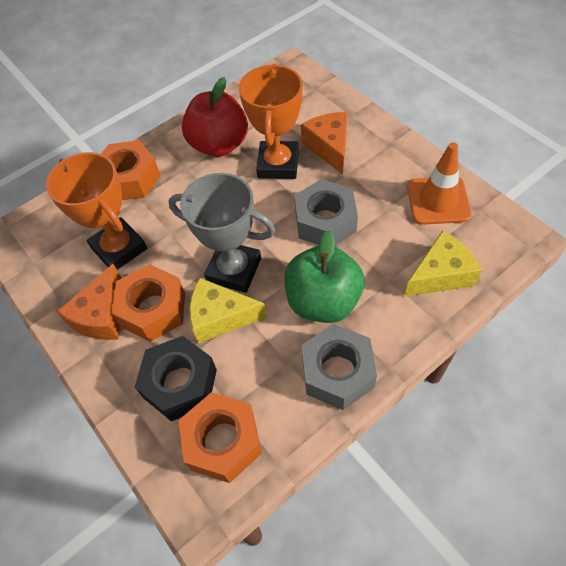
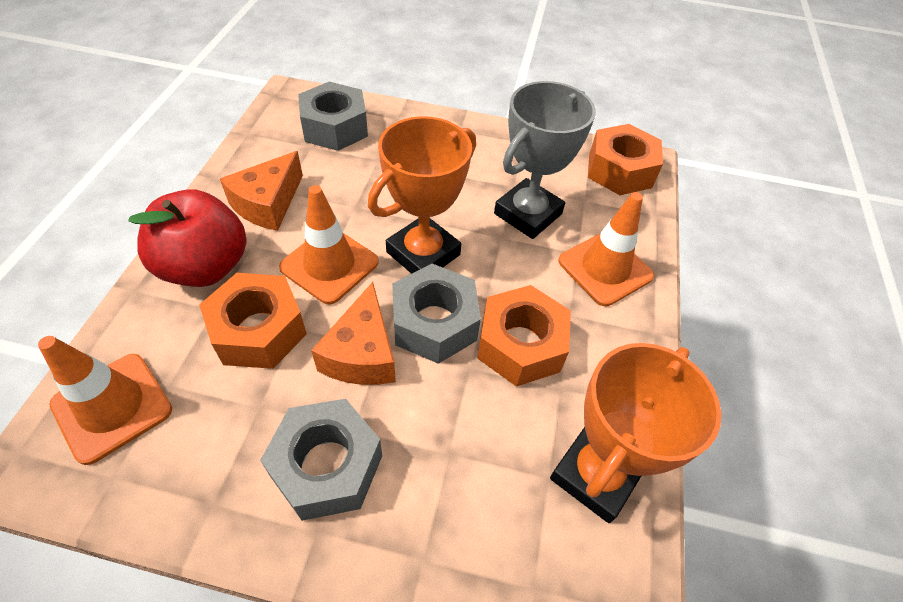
black nut: [135,336,217,421] = 1 -> none = 0
green apple: [284,230,365,323] = 1 -> none = 0
grey nut: [294,179,358,245] [301,324,377,410] = 2 -> [260,399,382,521] [298,82,368,151] [392,264,481,364] = 3
orange traffic cone: [407,142,472,225] = 1 -> [38,336,172,465] [279,185,379,305] [558,192,654,306] = 3
yellow cheese: [189,278,267,343] [405,230,482,297] = 2 -> none = 0

